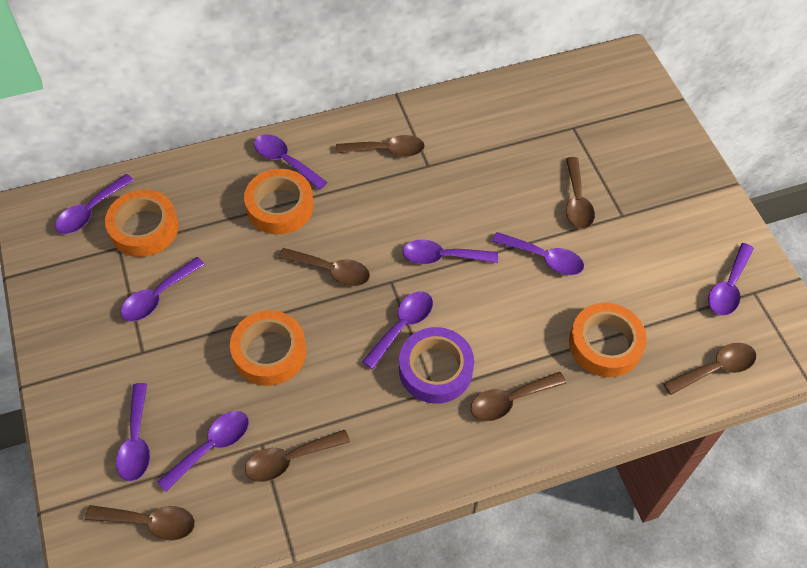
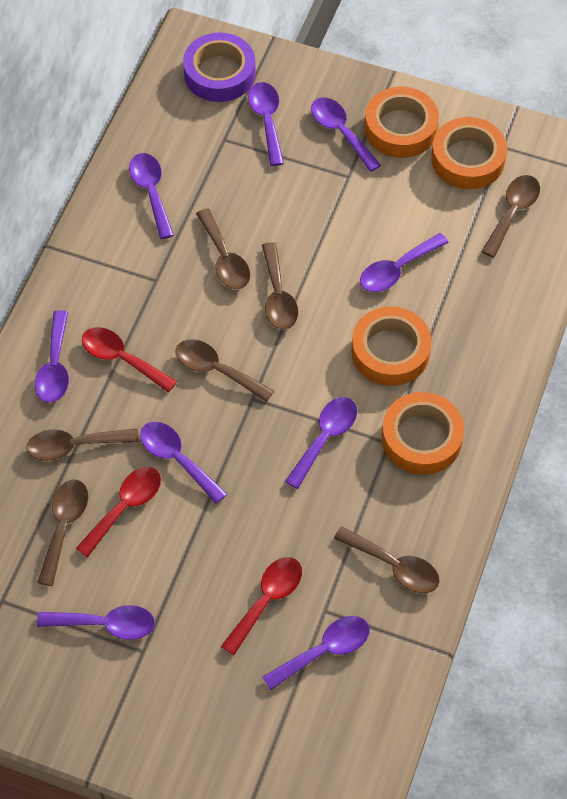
red spoon: none = 0 -> [75,467,161,558] [82,327,177,393] [221,557,302,655] = 3

